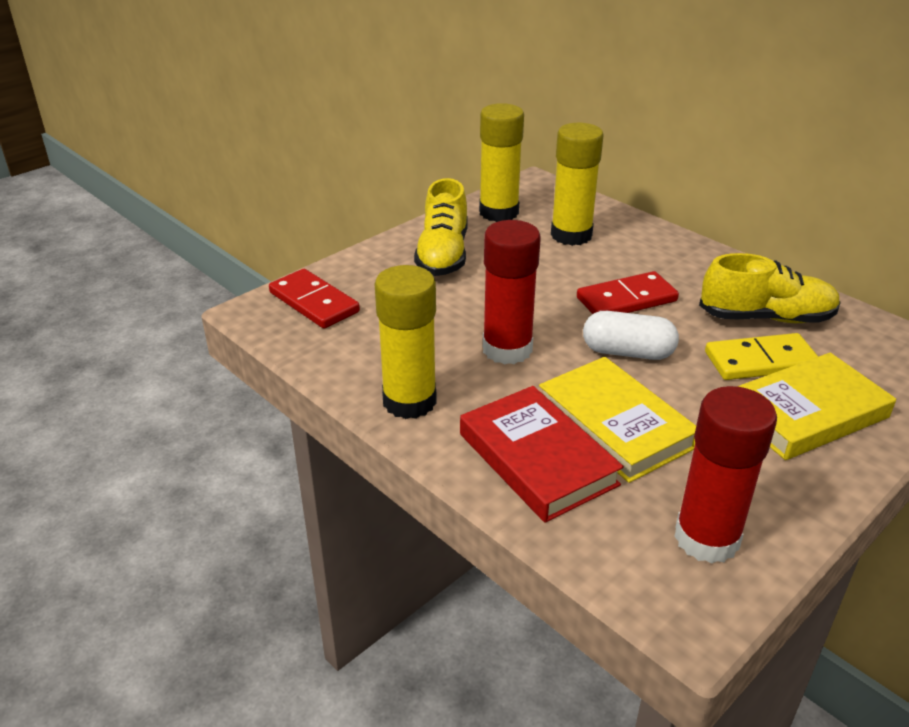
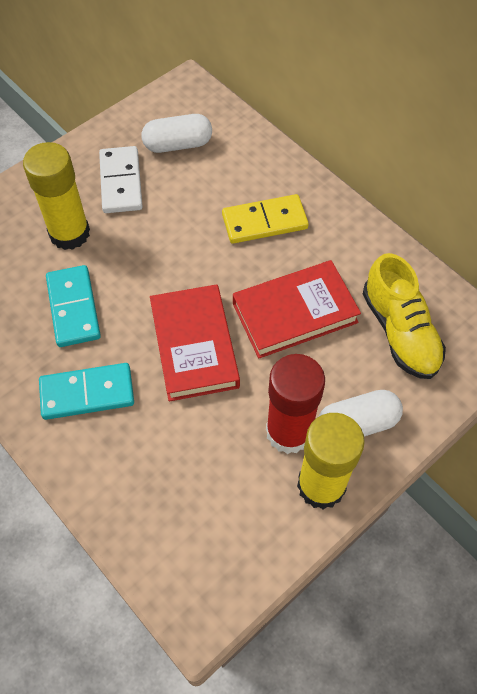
red book: [460,386,624,523] = 1 -> [150,284,240,401] [233,260,361,358] = 2
red domino: [269,269,360,329] [577,271,679,314] = 2 -> none = 0
red glue stick: [483,220,541,365] [674,386,777,564] = 2 -> [266,354,325,454] = 1
turquoise domino: none = 0 -> [39,363,134,420] [46,265,101,347] = 2
white capsule: [583,311,679,360] = 1 -> [141,114,212,153] [318,390,403,437] = 2
white domino: none = 0 -> [99,146,143,213] = 1
yellow book: [539,357,696,483] [737,353,896,460] = 2 -> none = 0
yellow glue stick: [375,265,437,419] [479,103,524,222] [551,123,604,246] = 3 -> [23,142,90,250] [297,413,365,510] = 2
yellow shoe: [414,178,468,276] [699,253,841,323] = 2 -> [363,253,446,379] = 1

